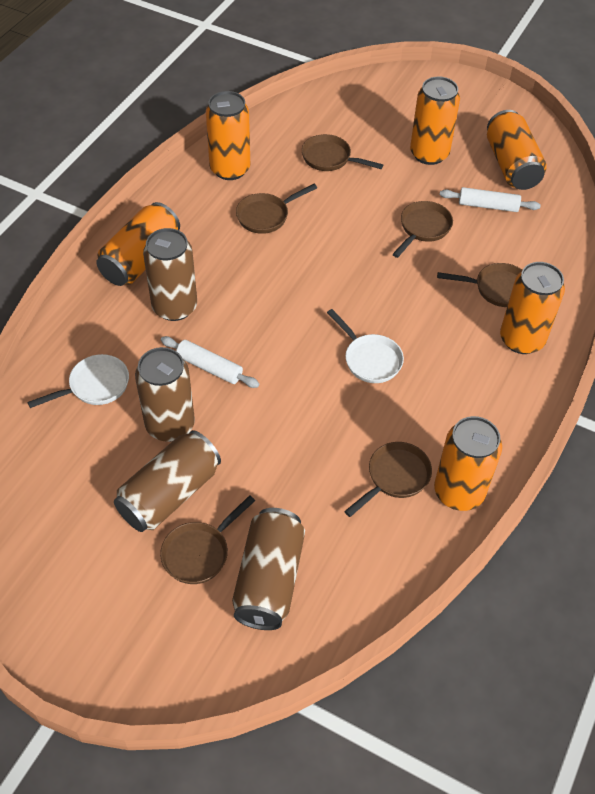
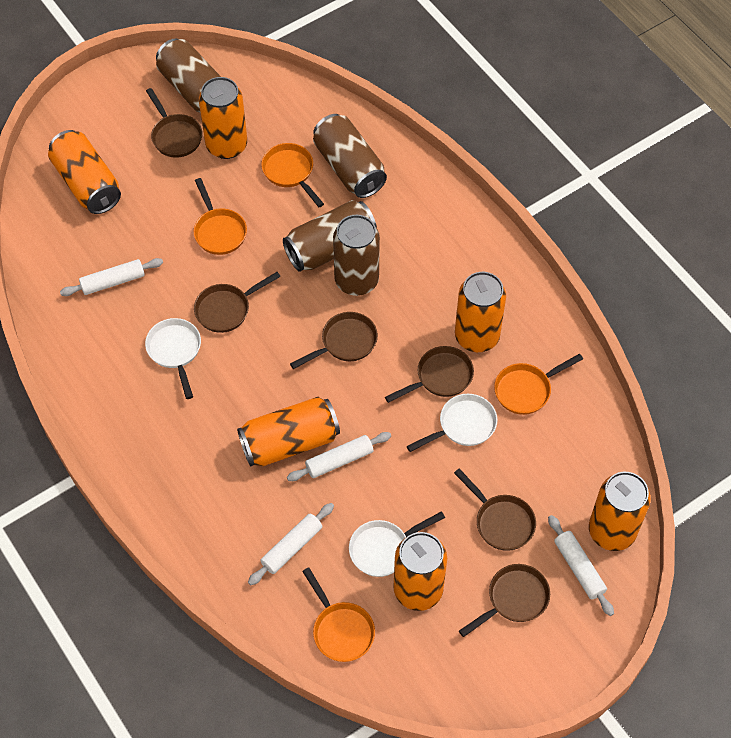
orange pan: none = 0 -> [194,178,247,255] [261,143,324,207] [302,567,375,662] [494,354,583,415] = 4
white pan: [27,354,129,408] [327,309,404,383] = 2 -> [145,318,201,399] [349,511,445,577] [407,394,497,452] = 3
white rolling pin: [161,336,259,388] [440,187,541,212] = 2 -> [60,258,163,296] [248,503,334,585] [287,432,391,481] [548,515,614,616] = 4

